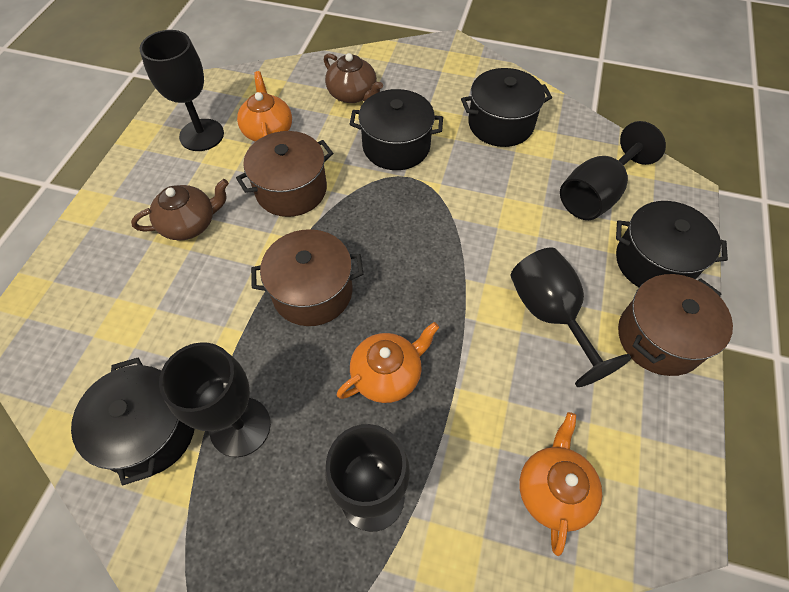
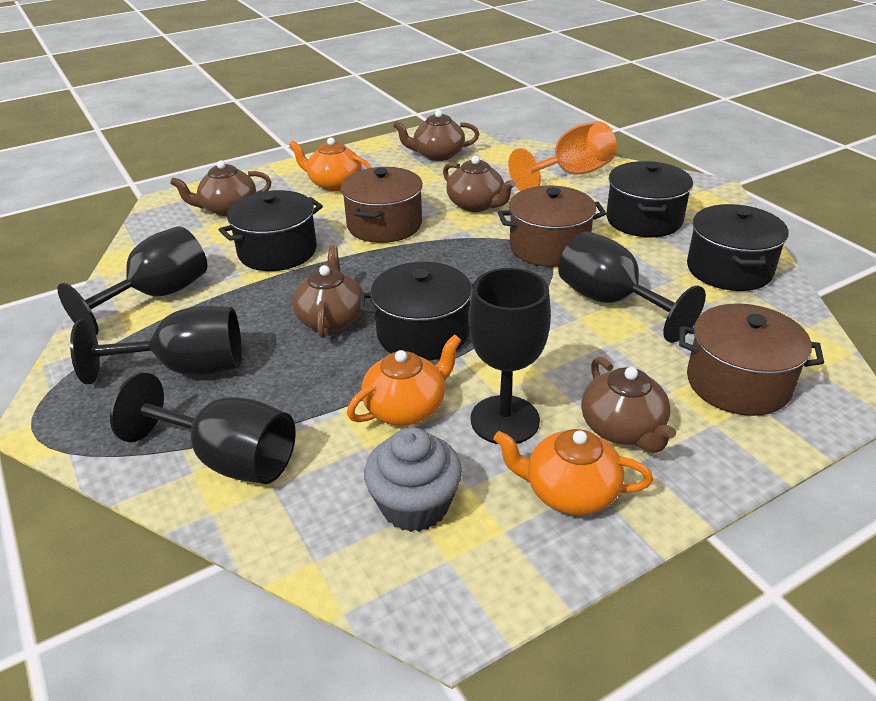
brown teapot: [131,179,229,240] [324,53,383,103] = 2 -> [170,160,271,216] [292,246,364,338] [393,110,479,161] [443,156,516,212] [581,357,676,453] = 5
grey cupcake: none = 0 -> [364,427,462,532] = 1
orange goblet: none = 0 -> [508,121,617,191] = 1

